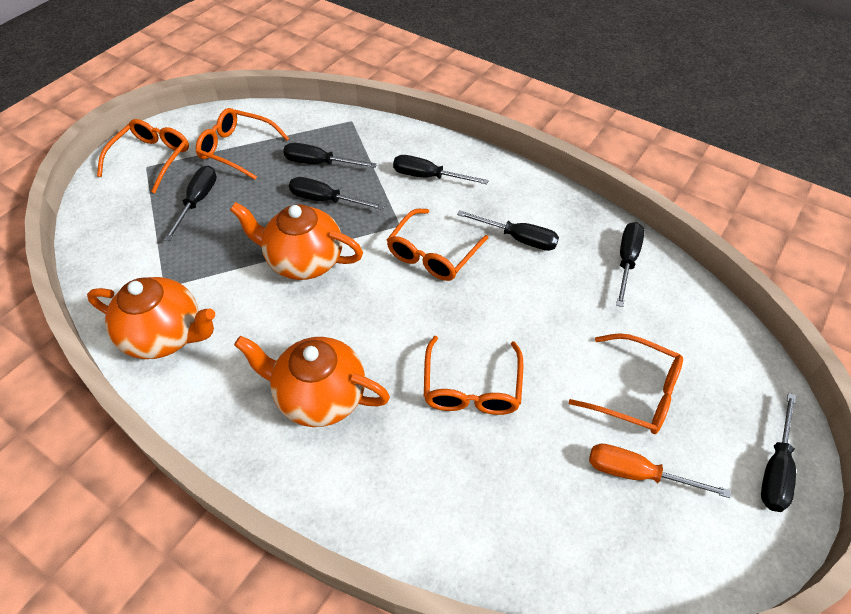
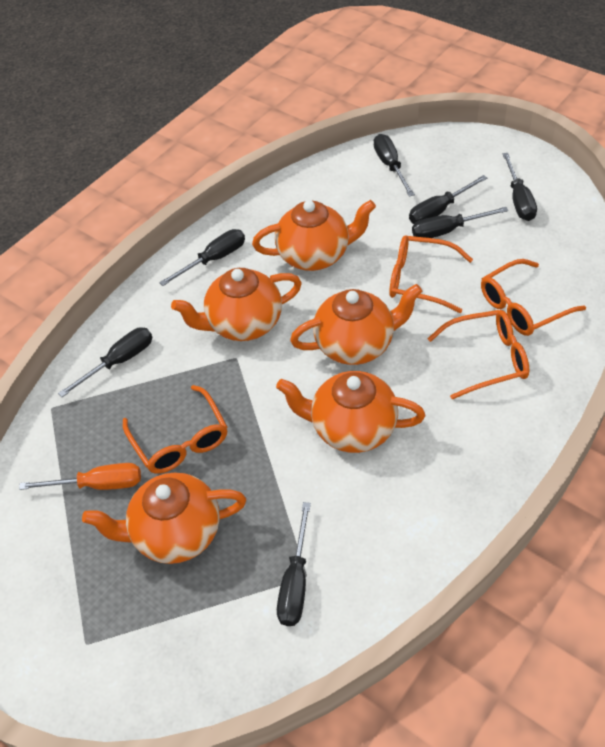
orange glasses: [97,119,189,193] [196,108,289,180] [387,209,488,281] [424,336,523,415] [569,333,683,434] = 5 -> [123,385,227,474] [389,236,473,313] [427,310,529,399] [481,259,586,336] = 4
orange teapot: [87,277,215,359] [230,202,363,280] [234,336,390,427] = 3 -> [82,473,246,564] [171,268,302,341] [252,200,376,271] [276,371,425,453] [290,284,422,365] = 5

